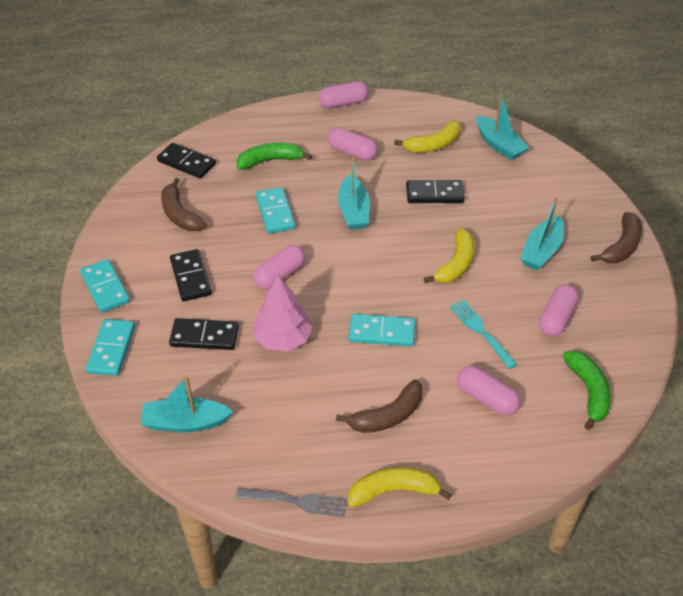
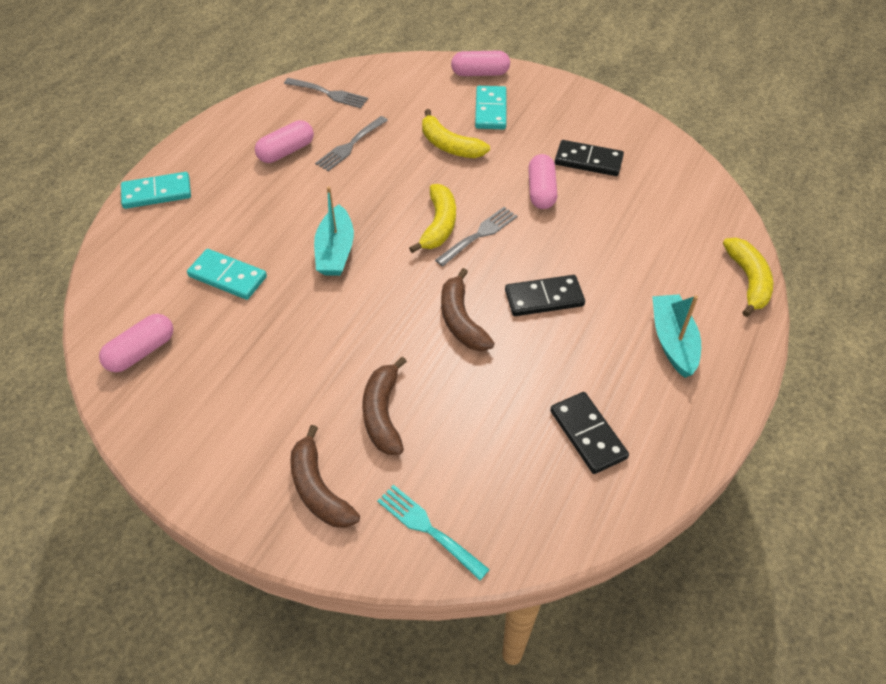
black domino: [157,143,216,179] [169,318,239,350] [170,249,212,301] [406,180,465,203] = 4 -> [505,275,585,316] [550,392,629,474] [555,140,624,176] = 3
green banana: [237,142,312,170] [562,351,611,430] = 2 -> none = 0
grey fork: [236,487,347,517] = 1 -> [284,78,368,108] [315,116,388,171] [435,207,518,266] = 3
pink capsule: [253,245,305,289] [318,81,368,108] [328,127,378,160] [457,366,521,415] [539,285,578,336] = 5 -> [99,314,173,372] [255,120,314,163] [451,51,510,76] [528,154,557,209] = 4
pink tree: [253,275,313,351] = 1 -> none = 0
turquoise boat: [140,376,233,432] [338,157,370,230] [476,93,529,160] [520,197,564,271] = 4 -> [314,186,354,276] [652,294,701,378] = 2
turquoise domino: [80,259,130,313] [86,319,135,376] [256,187,295,234] [349,314,415,347] = 4 -> [121,172,191,209] [187,249,267,300] [475,86,506,129] = 3

